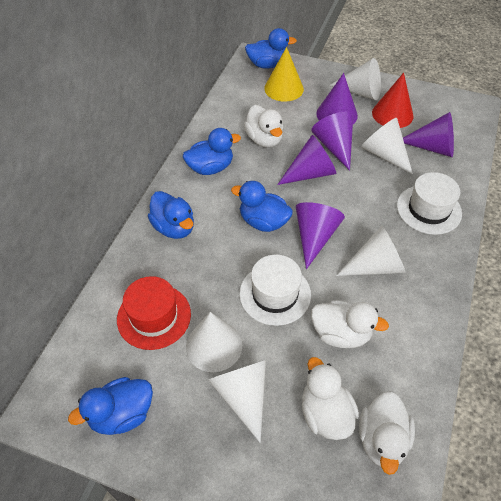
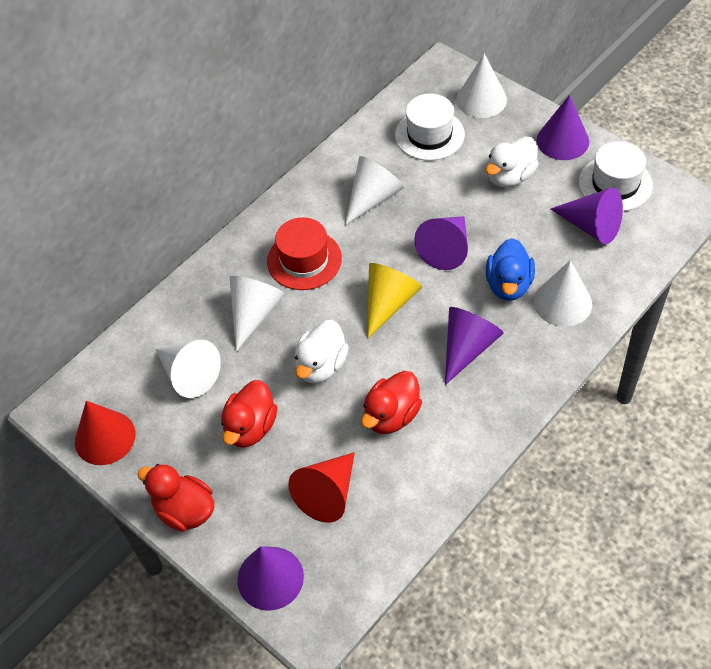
blue duck: [68,377,153,435] [148,191,194,239] [183,128,241,175] [231,181,293,232] [245,28,297,69] = 5 -> [486,238,535,301] = 1
red cone: [372,73,414,128] = 1 -> [75,401,136,465] [288,452,355,523] = 2
red duck: none = 0 -> [138,464,214,532] [221,380,277,448] [361,371,422,434] = 3
white duck: [244,105,283,148] [302,357,359,440] [311,300,389,348] [359,391,415,475] = 4 -> [294,320,349,384] [486,136,539,187] = 2

